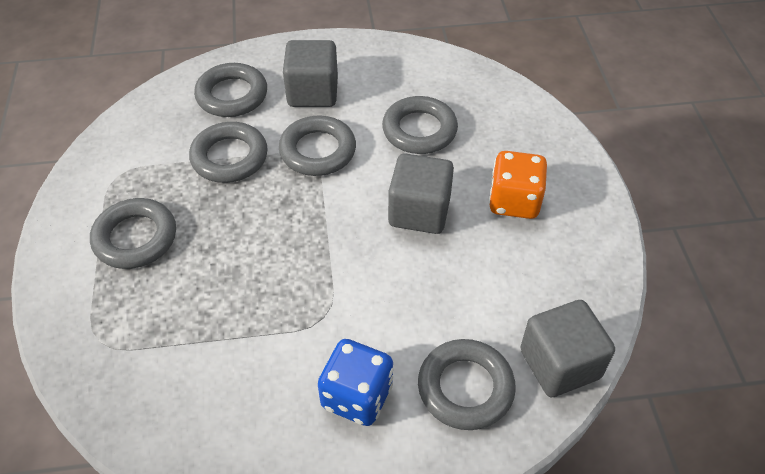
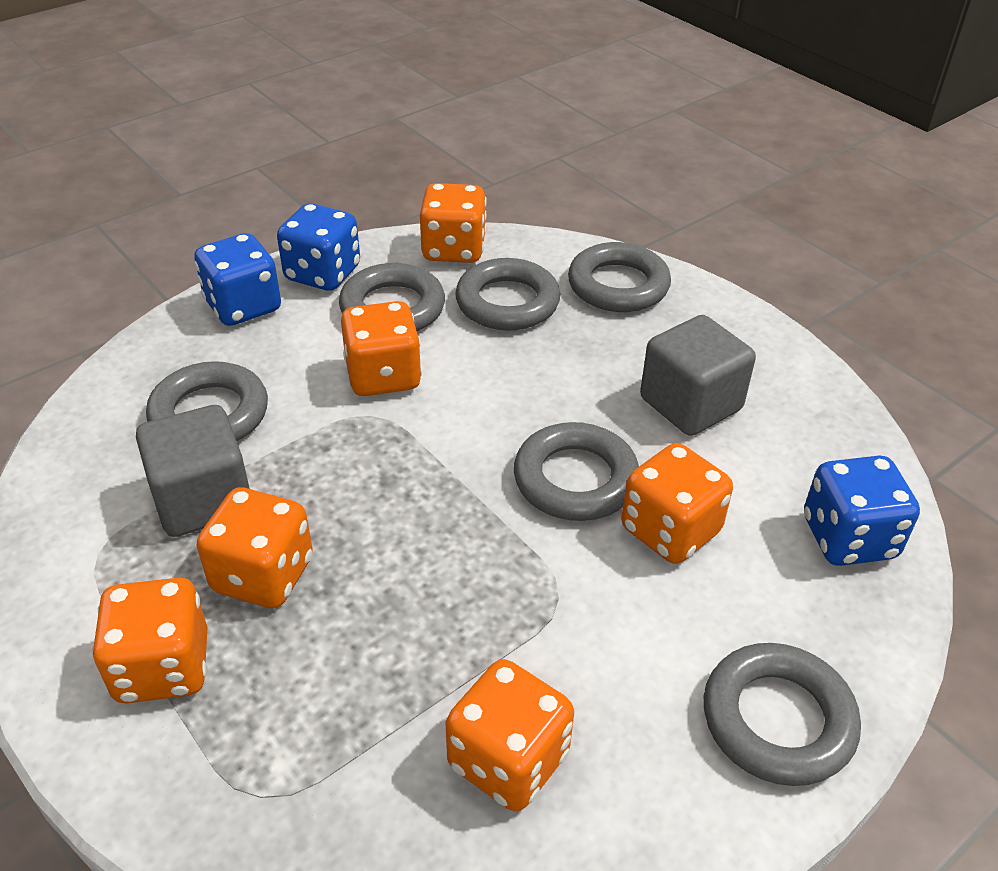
blue dice: [318,339,393,426] = 1 -> [194,233,281,326] [277,203,360,291] [804,456,920,566] = 3
grey cube: [283,40,338,107] [388,153,454,234] [520,300,615,397] = 3 -> [136,405,250,537] [640,315,756,436] = 2
orange dice: [489,151,547,219] = 1 -> [92,578,207,704] [197,487,313,608] [341,301,422,396] [420,183,487,263] [446,659,574,811] [621,443,733,564] = 6

